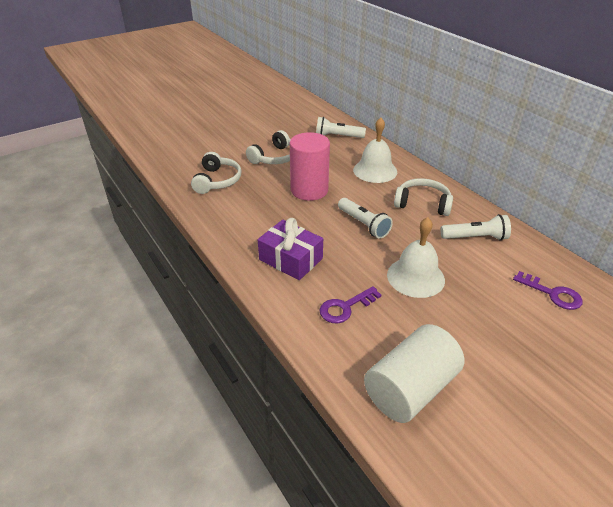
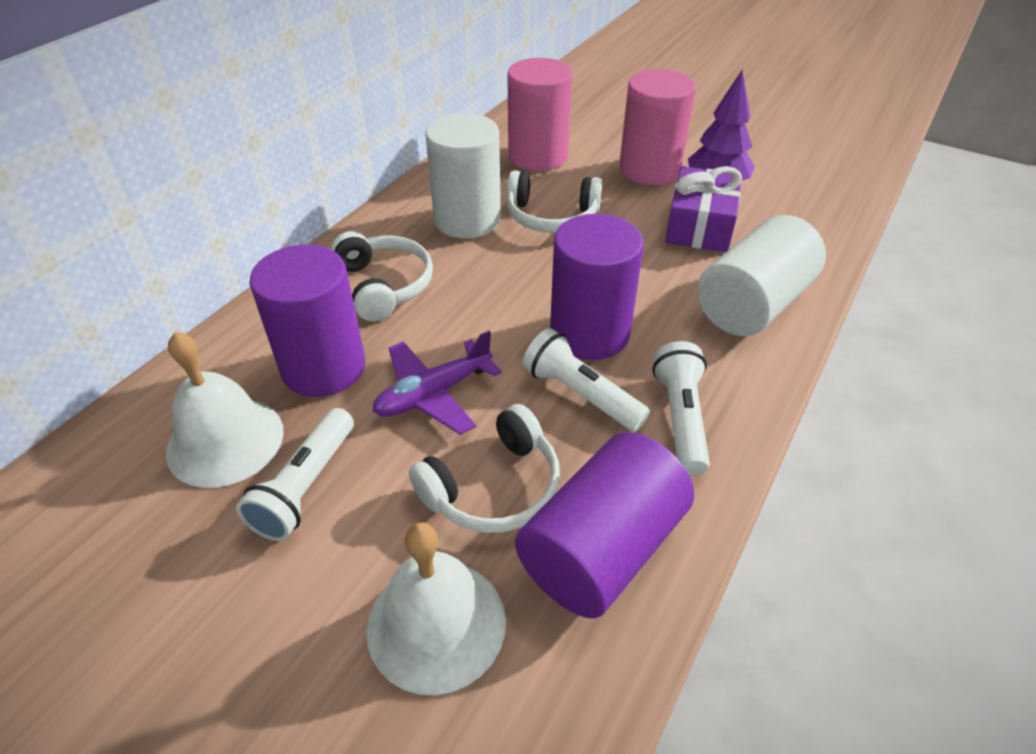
pink cylinder: [290,132,330,201] = 1 -> [507,58,573,171] [619,69,696,185] = 2
purple cylinder: none = 0 -> [249,245,365,397] [515,432,694,618] [550,214,644,360] = 3
purple key: [320,286,381,323] [513,271,583,310] = 2 -> none = 0
purple plane: none = 0 -> [373,331,502,435] = 1
purple tree: none = 0 -> [688,70,755,181] = 1
white cylinder: [364,324,465,423] = 1 -> [425,113,501,239] [697,215,826,336] = 2

